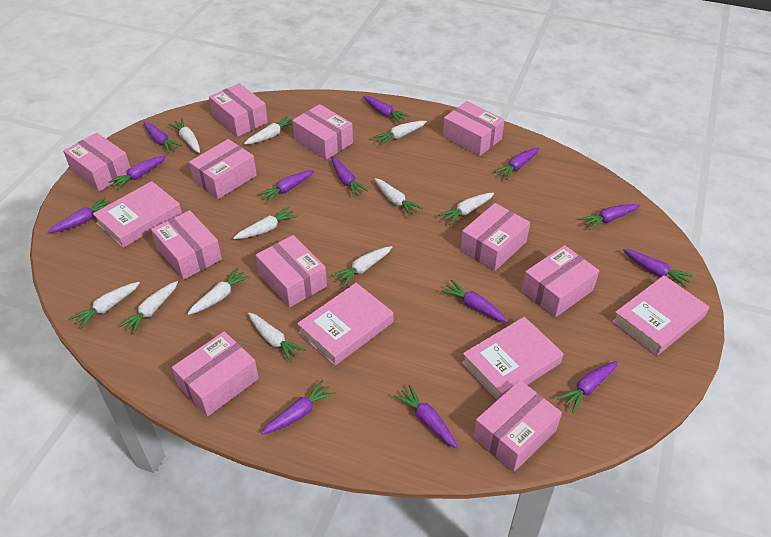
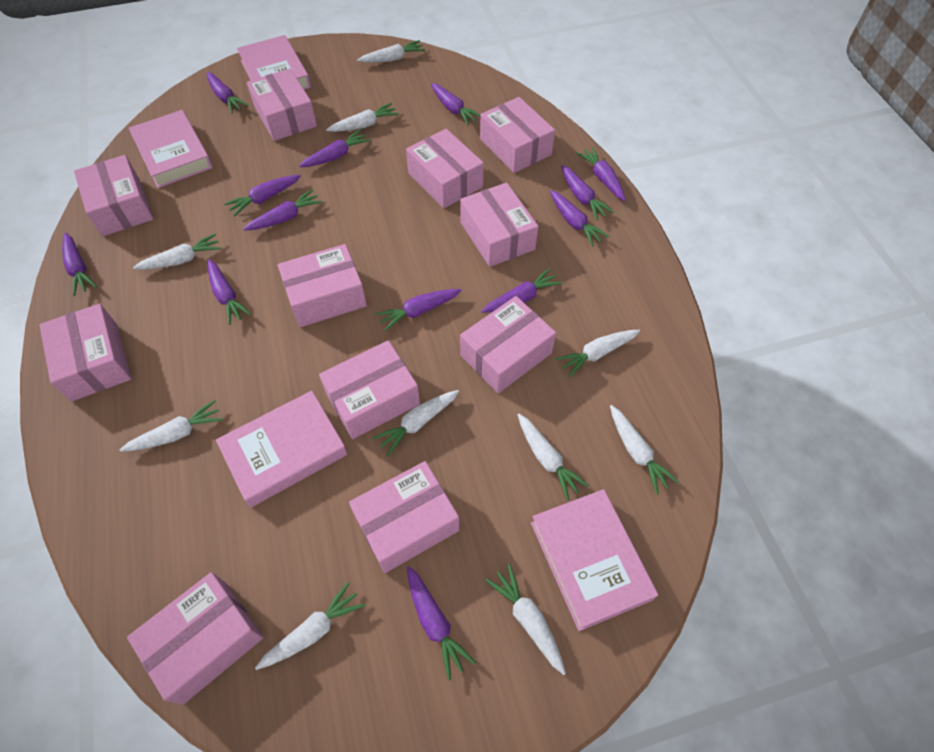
white carrot: [70,282,140,329] [119,281,178,335] [168,119,200,153] [187,268,250,315] [233,207,298,239] [244,116,293,144] [248,313,306,362] [332,246,392,286] [373,121,427,146] [375,178,423,216] [439,193,494,225] = 11 -> [120,400,223,452] [133,233,221,270] [255,582,365,670] [326,103,399,132] [357,40,425,63] [372,390,459,456] [485,564,566,675] [518,414,589,500] [556,330,640,377] [610,405,679,494] = 10

